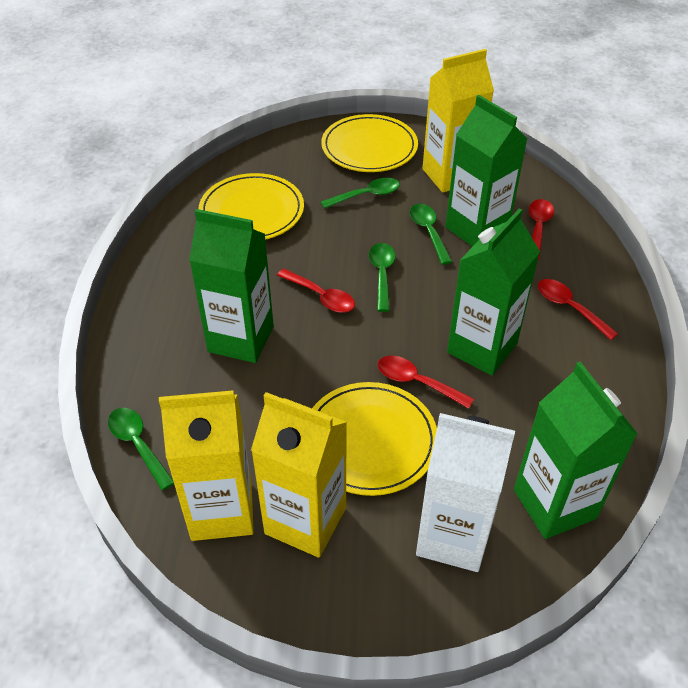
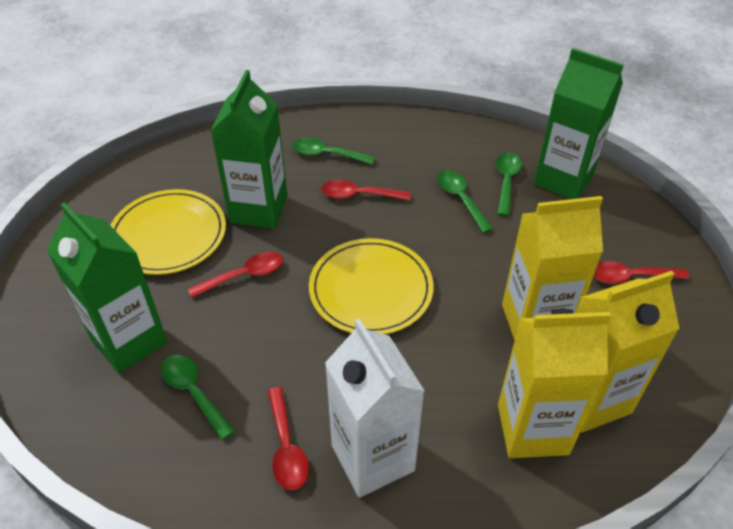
green carton: [189,209,274,363] [445,95,527,247] [447,208,540,376] [514,362,637,539] = 4 -> [47,202,168,374] [211,70,287,229] [534,48,624,199] = 3
yellow plate: [199,173,304,240] [312,382,437,496] [321,114,418,172] = 3 -> [110,189,226,275] [309,238,434,334] = 2

